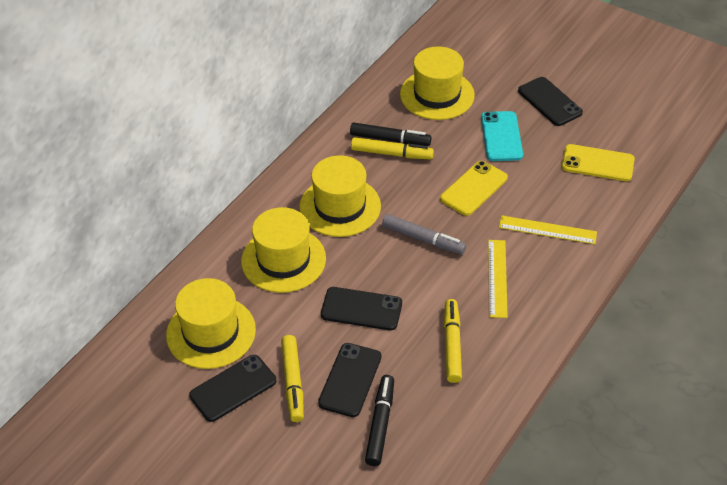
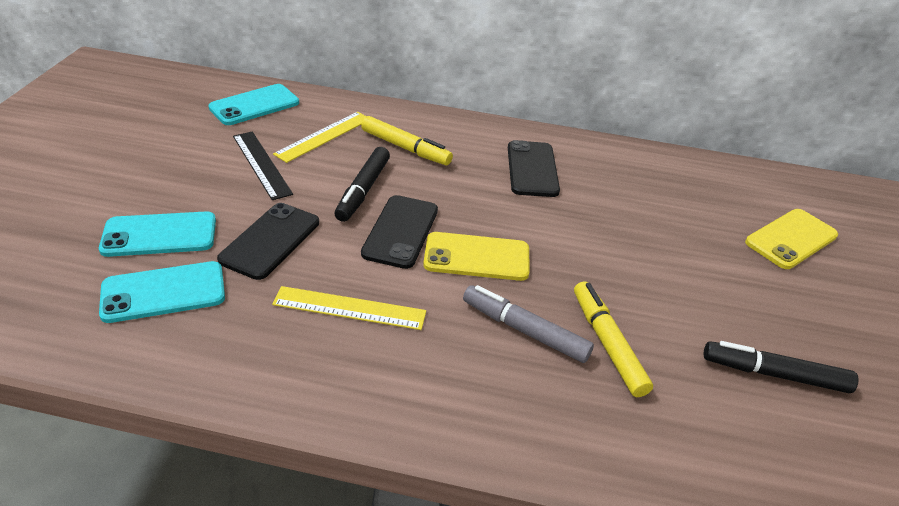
black phone: [189,355,276,422] [318,343,381,417] [321,287,402,330] [518,77,583,126] = 4 -> [217,203,319,280] [361,195,438,269] [508,140,560,197] = 3
black ruler: none = 0 -> [233,131,293,200] = 1
turquoise phone: [481,111,523,161] = 1 -> [99,211,216,257] [99,261,225,323] [208,84,299,125] = 3
yellow hat: [166,278,256,369] [241,207,326,293] [299,155,381,237] [400,46,475,120] = 4 -> none = 0
yellow marker: [281,335,304,422] [351,137,434,160] [444,299,462,383] = 3 -> [361,116,453,165] [574,282,653,397] = 2

